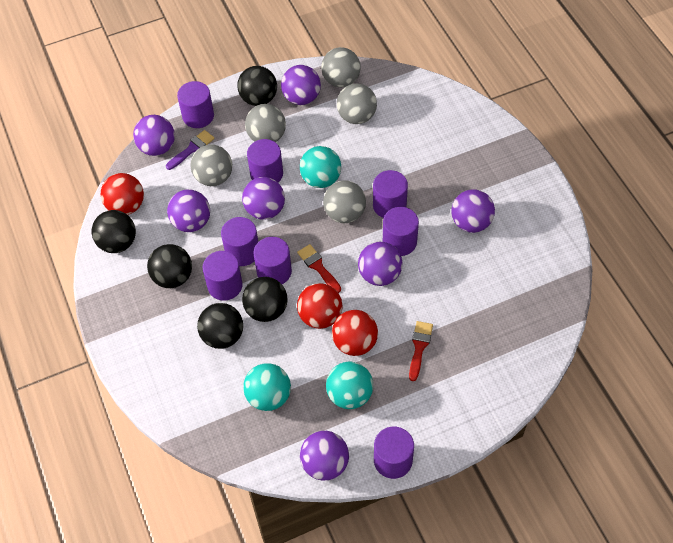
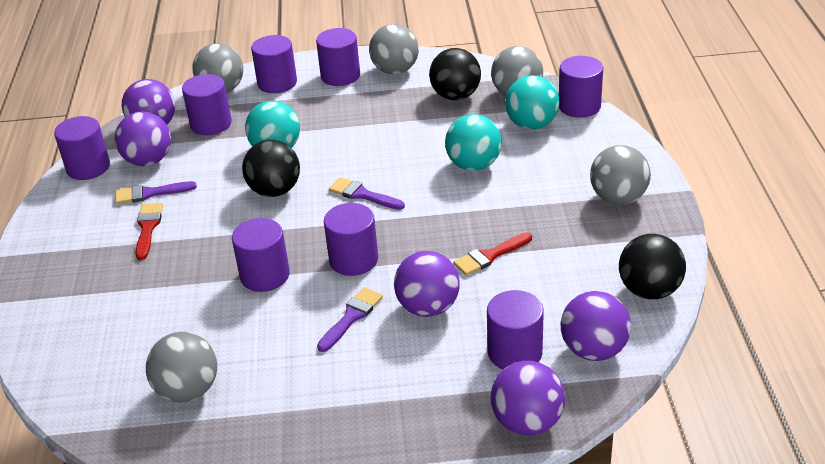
black ball: [92,210,136,253] [147,244,192,288] [197,303,243,349] [237,66,277,106] [242,277,288,322] = 5 -> [242,140,300,197] [429,48,481,100] [619,234,686,299] = 3
purple ball: [133,115,175,156] [167,189,210,232] [242,177,285,220] [281,65,321,105] [300,431,349,481] [358,242,402,286] [451,189,495,233] = 7 -> [115,112,171,166] [122,79,175,125] [394,251,460,317] [491,361,565,435] [561,291,631,361] = 5
purple brush: [166,130,215,170] = 1 -> [115,181,197,204] [317,287,383,352] [329,178,405,210] = 3
red ball: [101,173,144,215] [297,283,342,329] [332,310,378,356] = 3 -> none = 0

